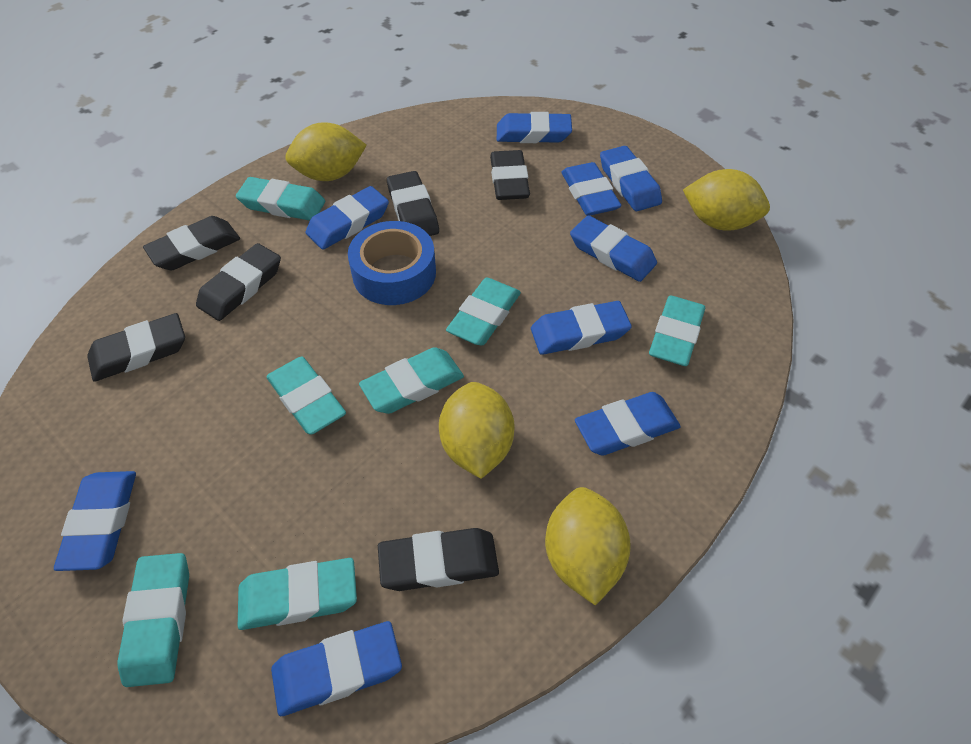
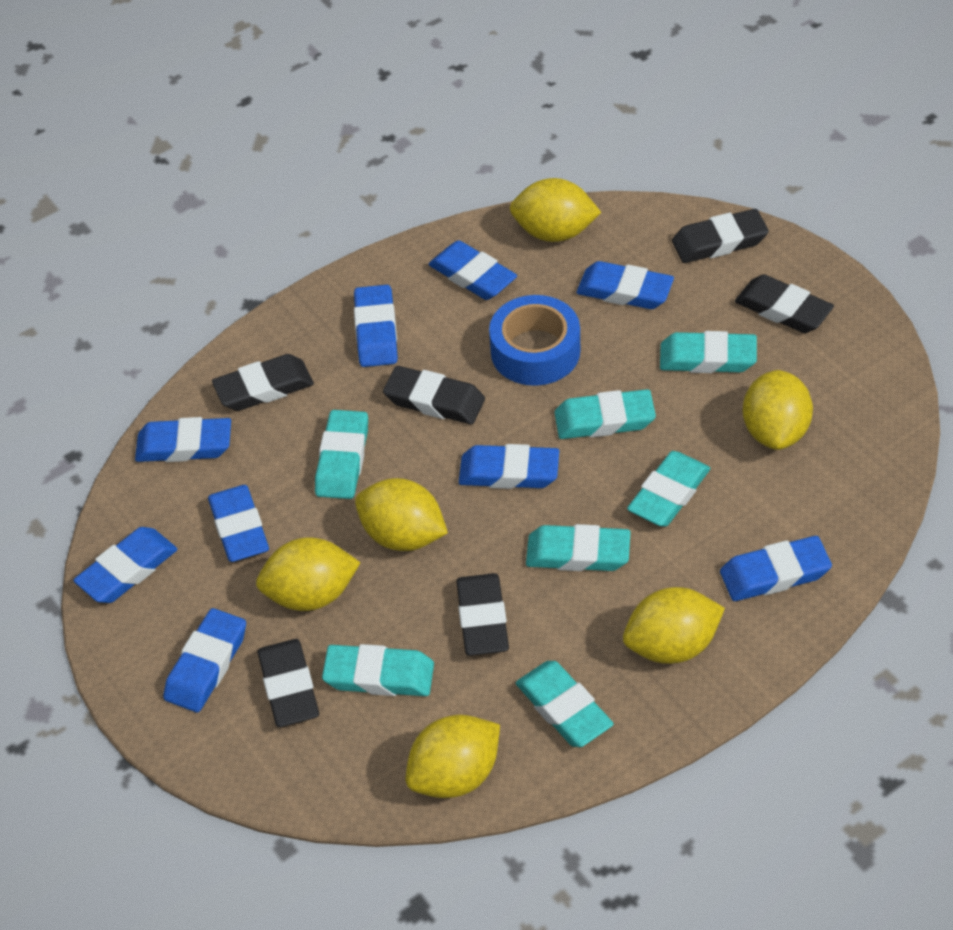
yellow lemon: [286,122,367,181] [439,382,514,479] [545,487,631,606] [683,169,770,231] = 4 -> [256,537,361,611] [355,478,448,551] [406,715,500,798] [510,178,601,242] [623,587,725,664] [743,370,813,450] = 6

